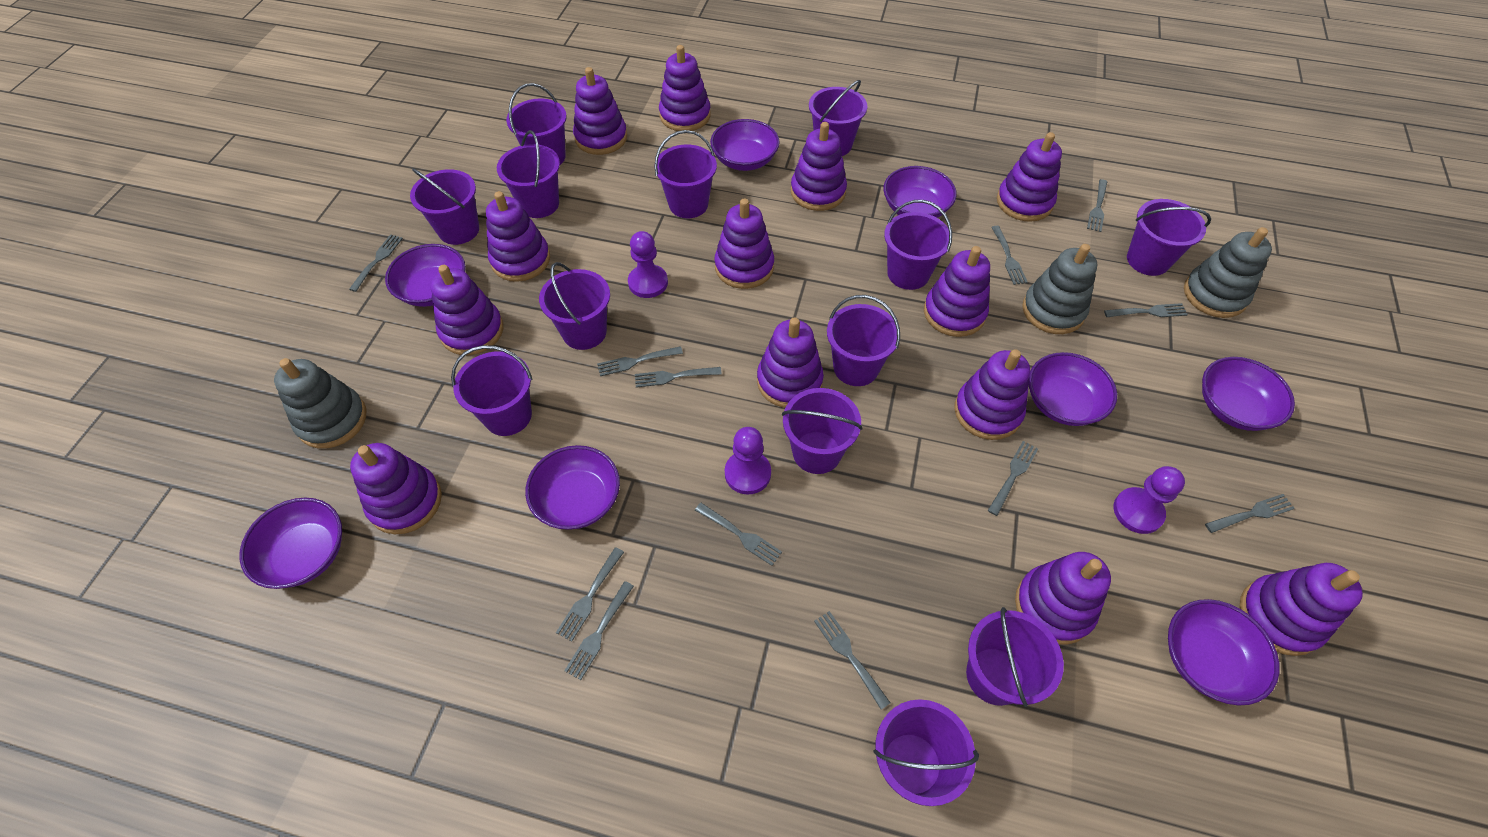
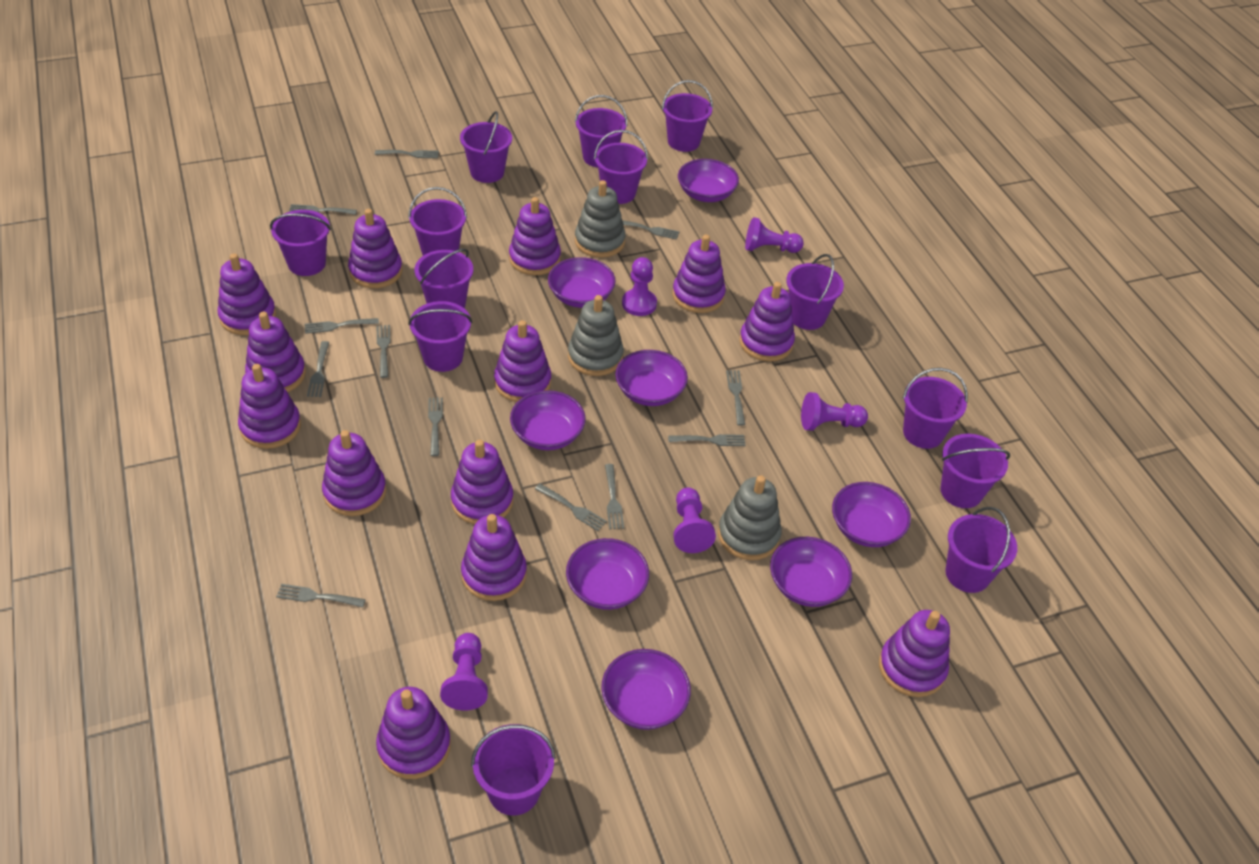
purple pawn: [628,231,668,298] [725,427,771,495] [1114,466,1185,534] = 3 -> [440,633,488,710] [622,257,657,316] [673,487,716,553] [745,217,804,253] [801,392,868,431] = 5

